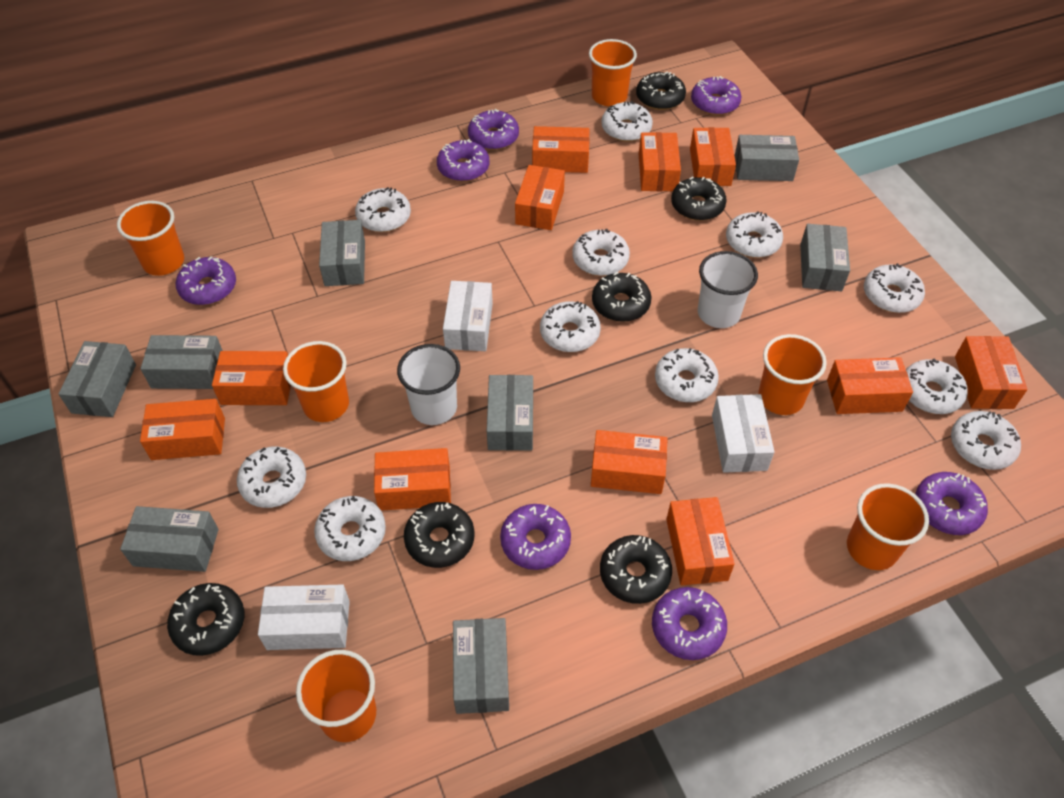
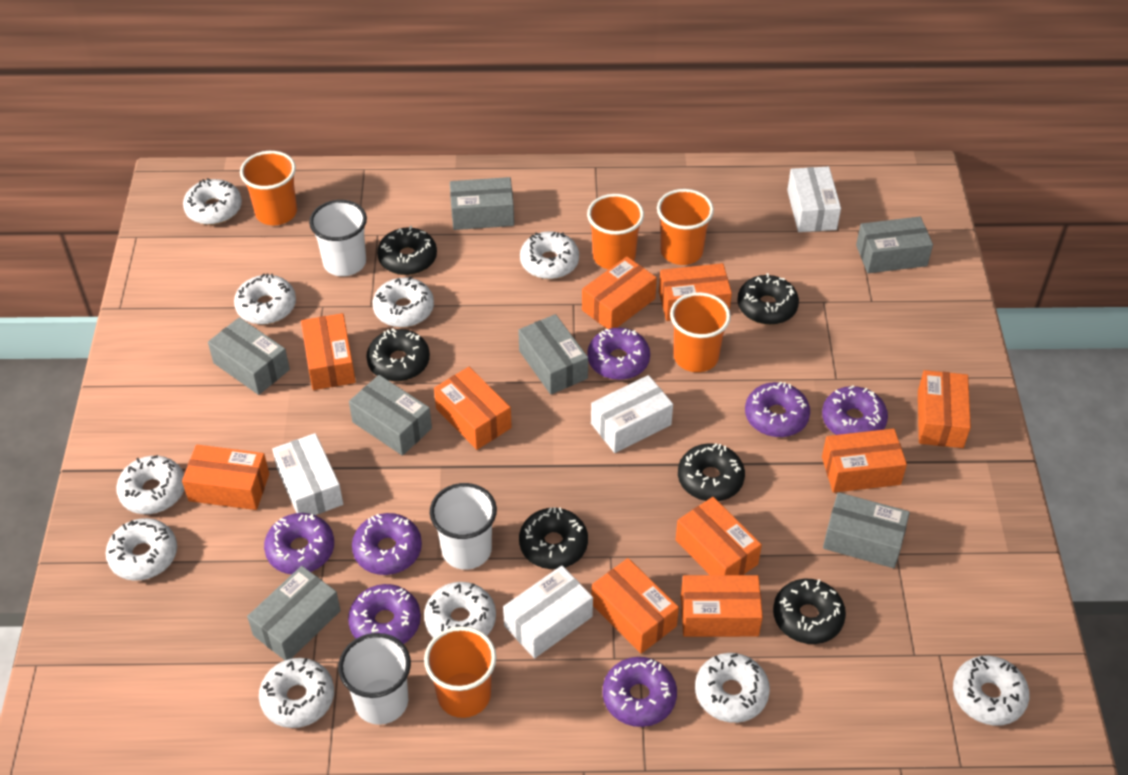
grey box: [58,341,136,417] [120,506,219,572] [141,335,223,389] [319,220,365,286] [453,618,509,714] [487,375,533,451] [735,135,799,181] [800,224,850,291] = 8 -> [208,317,290,395] [247,566,341,660] [349,375,432,456] [450,177,514,230] [518,314,588,395] [823,492,910,568] [856,217,933,273] = 7
orange box: [140,399,225,460] [212,351,291,405] [374,448,451,511] [515,165,565,230] [532,126,590,173] [591,430,668,494] [639,132,681,191] [666,497,735,585] [690,127,736,186] [827,357,913,414] [955,336,1028,409] = 11 -> [182,445,269,510] [301,313,356,390] [434,367,512,450] [582,257,657,329] [591,558,679,654] [659,263,732,321] [675,497,762,575] [681,575,763,637] [822,429,907,493] [918,370,971,448] = 10
orange cup: [117,201,184,276] [283,341,349,422] [296,650,376,742] [589,39,637,106] [758,334,827,415] [847,483,929,570] = 6 -> [240,151,297,225] [424,626,496,718] [587,194,644,269] [657,189,714,265] [670,292,731,372] = 5
white box: [258,584,350,650] [443,281,493,351] [712,394,774,473] = 3 -> [272,433,343,515] [503,566,593,658] [591,375,673,453] [787,166,841,232] = 4
white cup: [397,344,460,425] [698,251,758,328] = 2 -> [309,200,367,276] [338,633,411,725] [430,483,497,570] = 3
white donut: [237,446,306,508] [314,496,386,561] [355,187,411,232] [540,301,601,352] [572,229,630,276] [601,101,653,142] [655,348,719,402] [726,211,783,258] [864,263,925,313] [906,358,968,414] [951,411,1021,470] = 11 -> [106,518,177,581] [116,455,185,514] [183,178,242,225] [234,273,296,324] [259,658,334,728] [373,276,434,327] [424,582,496,638] [520,231,579,279] [695,653,770,723] [953,656,1030,726] = 10

